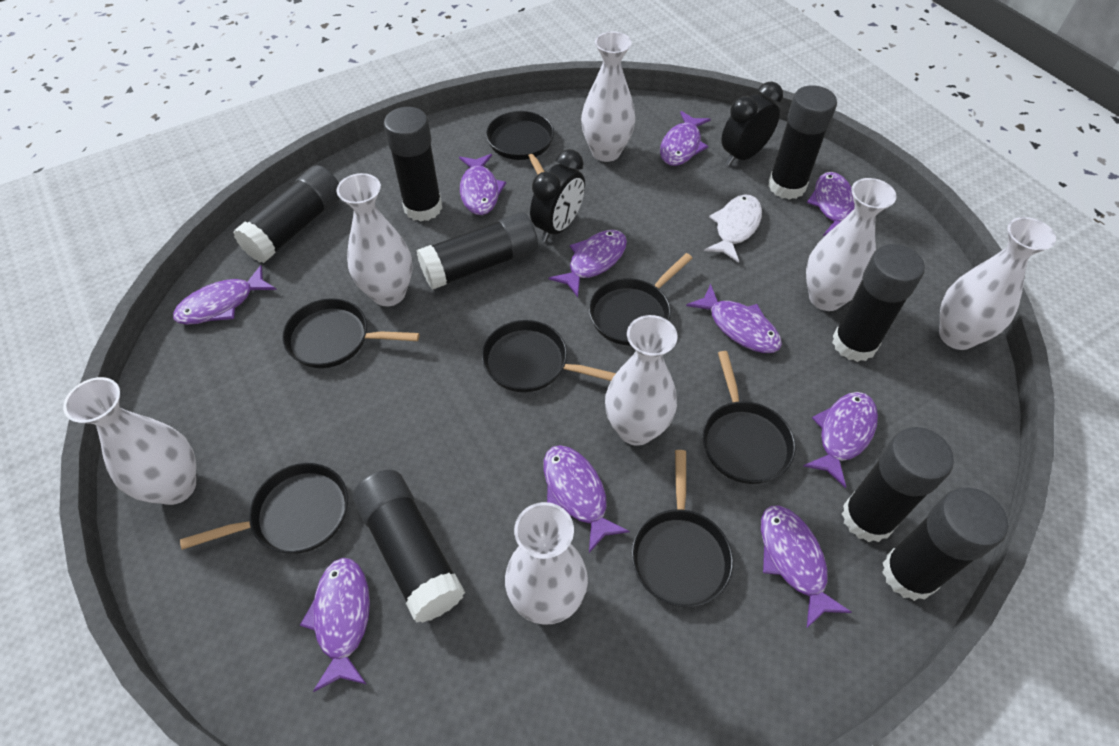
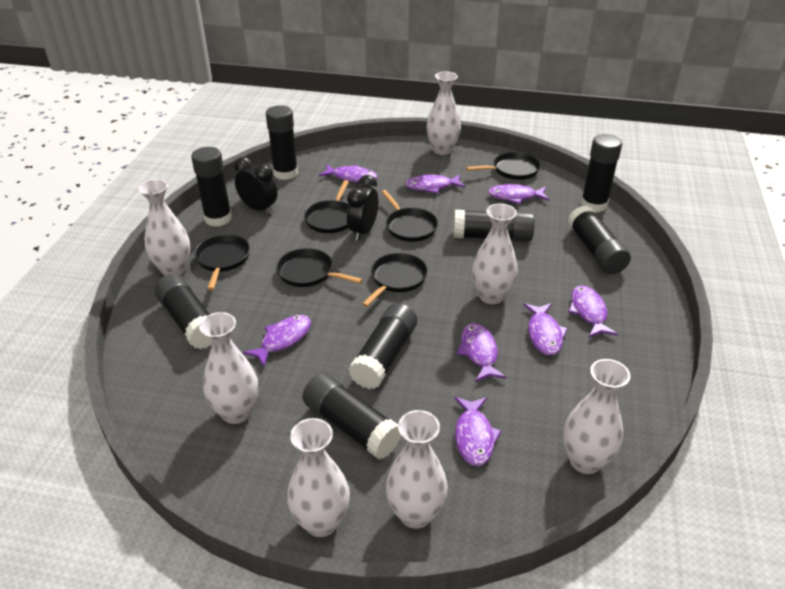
black pan: [180,463,348,554] [282,299,419,368] [482,320,616,392] [486,111,554,174] [589,253,692,346] [632,450,733,607] [703,351,796,484] = 7 -> [194,234,250,290] [276,248,363,287] [304,180,349,233] [362,253,428,307] [381,190,438,242] [466,152,541,180] = 6
purple fish: [173,265,277,325] [300,558,370,692] [459,154,506,215] [543,445,630,553] [549,230,627,297] [660,111,711,166] [686,284,782,353] [761,506,852,629] [803,392,878,488] [807,172,855,236] = 10 -> [243,315,311,367] [319,164,377,183] [405,175,465,194] [454,397,502,466] [457,323,506,382] [488,184,549,204] [524,303,568,356] [568,285,618,337] = 8
white fish: [704,194,762,263] = 1 -> none = 0

